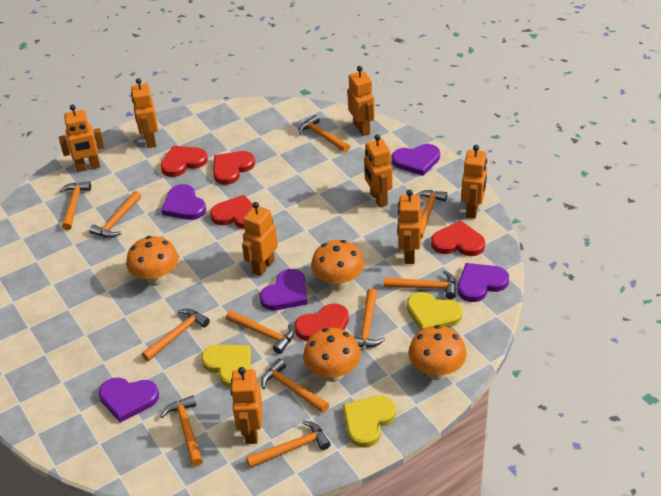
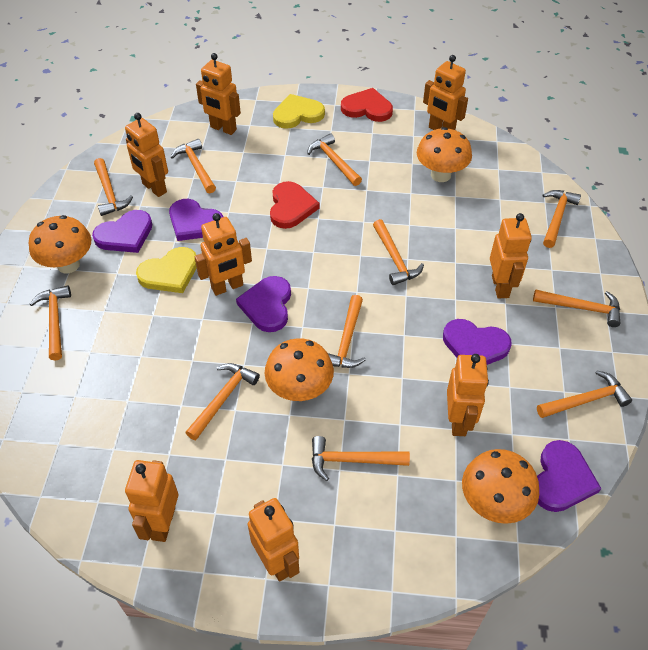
red heart: [160,146,208,177] [210,195,253,229] [213,151,255,185] [294,303,349,341] [431,221,485,256] = 5 -> [270,181,320,229] [341,88,393,122] = 2
yellow heart: [201,344,251,388] [343,396,396,448] [407,292,462,331] = 3 -> [136,247,197,293] [273,94,325,129] = 2

